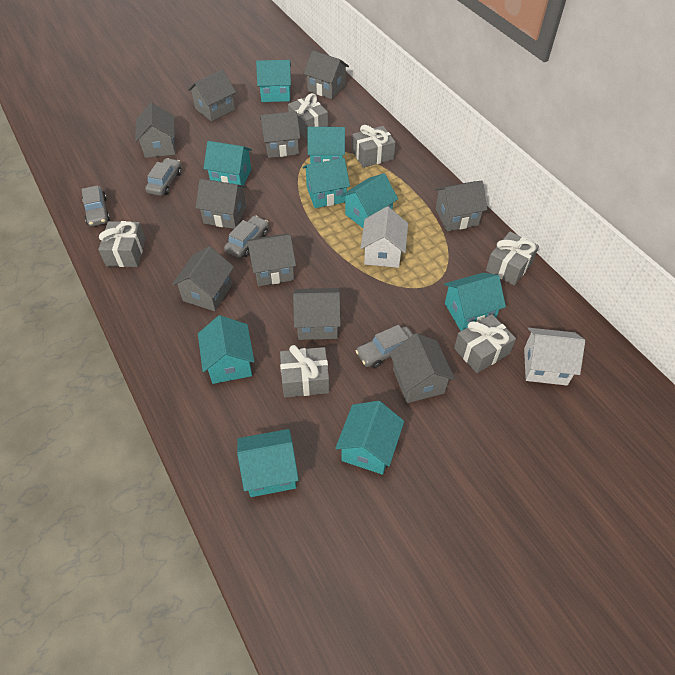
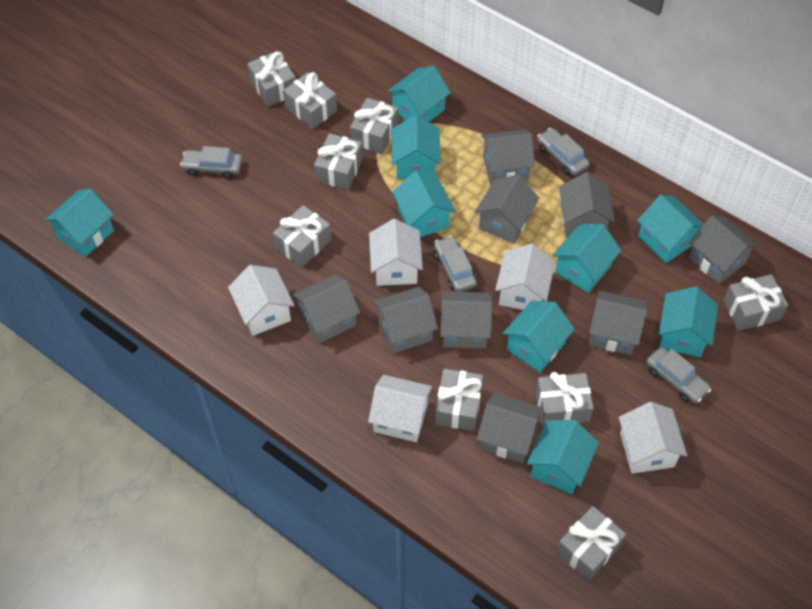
grey gift: [98,221,146,267] [280,345,329,397] [288,93,328,138] [352,125,395,168] [454,314,516,373] [486,231,539,286] = 6 -> [247,51,296,107] [273,205,332,267] [283,72,337,129] [314,133,363,190] [350,98,399,154] [435,369,483,431] [535,372,594,427] [556,506,626,581] [723,274,788,331] = 9
grey house: [135,103,176,158] [172,246,234,311] [188,70,236,121] [195,179,247,229] [247,233,296,286] [260,111,300,158] [293,288,341,340] [304,50,349,99] [389,333,455,403] [435,181,487,232] = 10 -> [293,274,360,344] [373,287,438,353] [440,291,492,349] [475,175,539,244] [476,392,543,463] [481,129,535,185] [559,172,615,238] [589,291,647,355] [689,216,758,284] = 9
white house: [360,207,408,268] [524,328,585,386] = 2 -> [228,265,294,336] [368,375,432,442] [369,219,423,286] [495,244,555,310] [619,402,687,474] = 5

